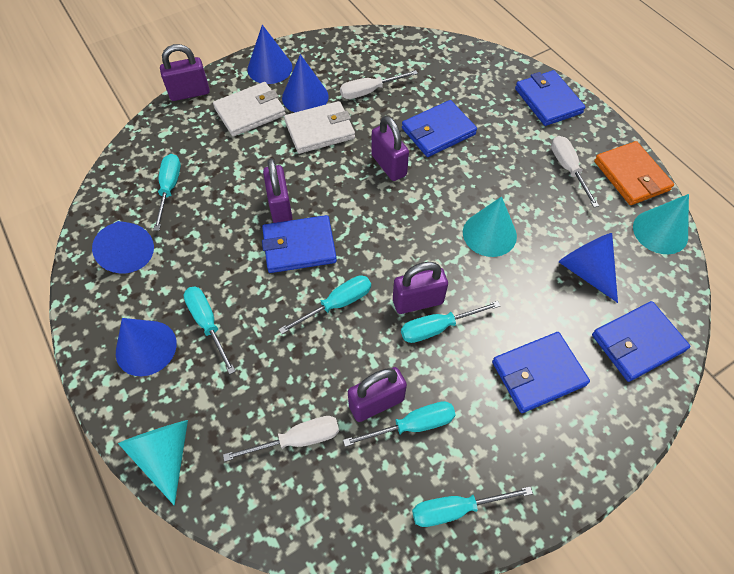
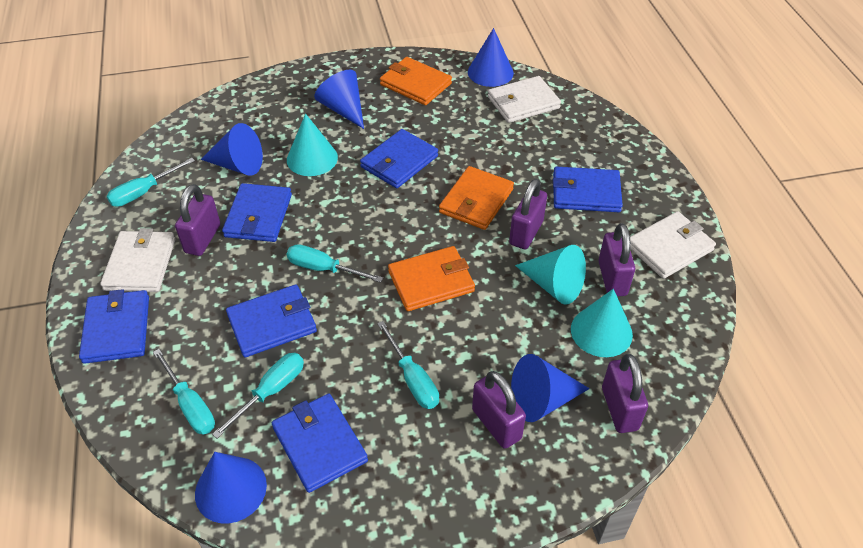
blue wallet: [262,215,337,273] [402,100,477,157] [492,332,590,413] [515,70,586,126] [592,301,690,382] = 5 -> [79,289,149,364] [222,183,292,242] [226,284,317,357] [272,393,368,493] [360,129,438,188] [553,166,623,212] = 6
orange wallet: [594,141,674,205] = 1 -> [380,57,452,105] [388,246,475,311] [439,166,514,230] = 3
turquoise screwdriver: [153,154,181,231] [184,287,236,374] [279,275,371,334] [343,401,456,447] [401,301,500,343] [412,487,533,527] = 6 -> [106,158,195,207] [153,349,215,434] [212,353,304,439] [287,244,383,283] [377,321,439,409] = 5
white screwdriver: [223,416,339,462] [340,70,418,99] [551,136,599,207] = 3 -> none = 0
white wallet: [213,82,286,136] [284,101,355,154] = 2 -> [100,228,175,292] [488,76,561,123] [630,211,716,279] = 3

